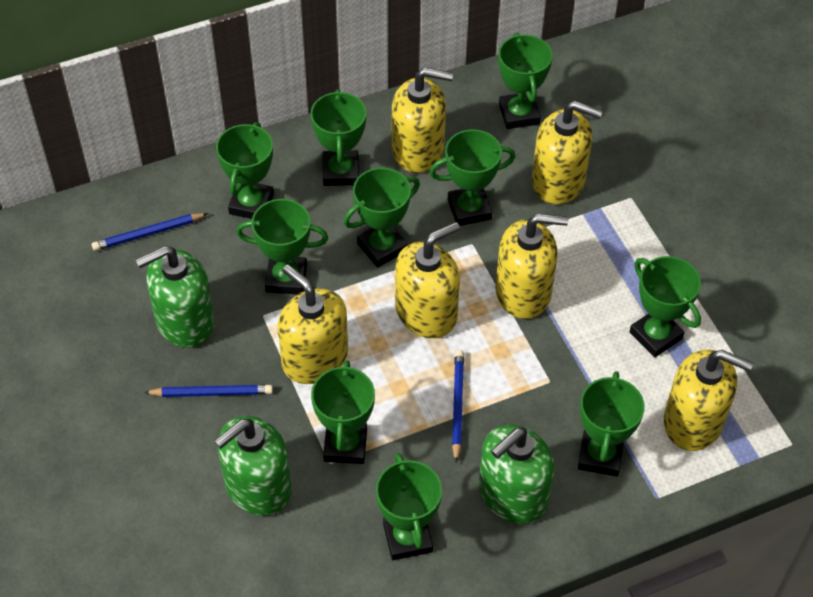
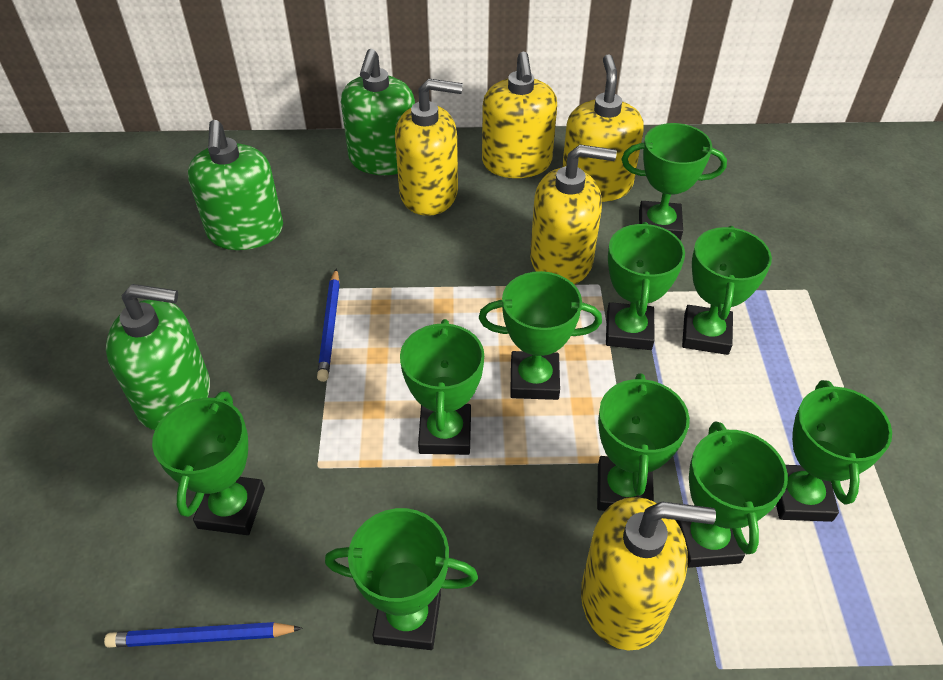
blue pencil: [92,213,208,251] [144,385,273,397] [452,350,464,463] = 3 -> [104,622,302,648] [317,268,340,382] = 2
yellow soap dispenser: [278,264,348,384] [392,68,453,173] [395,222,460,338] [495,214,568,319] [532,101,603,205] [664,350,753,451] = 6 -> [395,79,463,216] [482,52,557,178] [530,145,617,284] [562,54,644,202] [581,497,716,651] = 5

